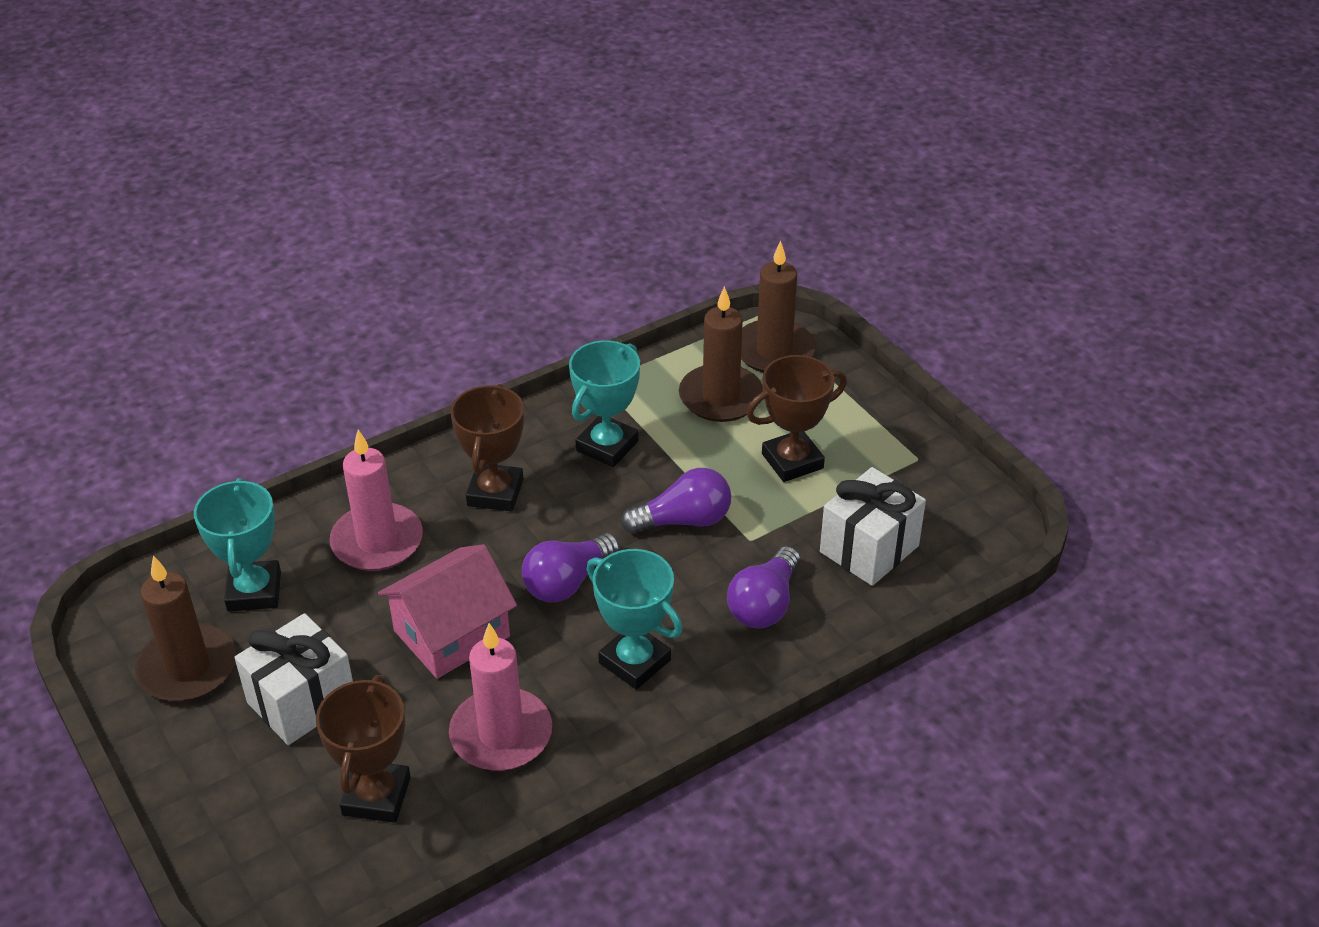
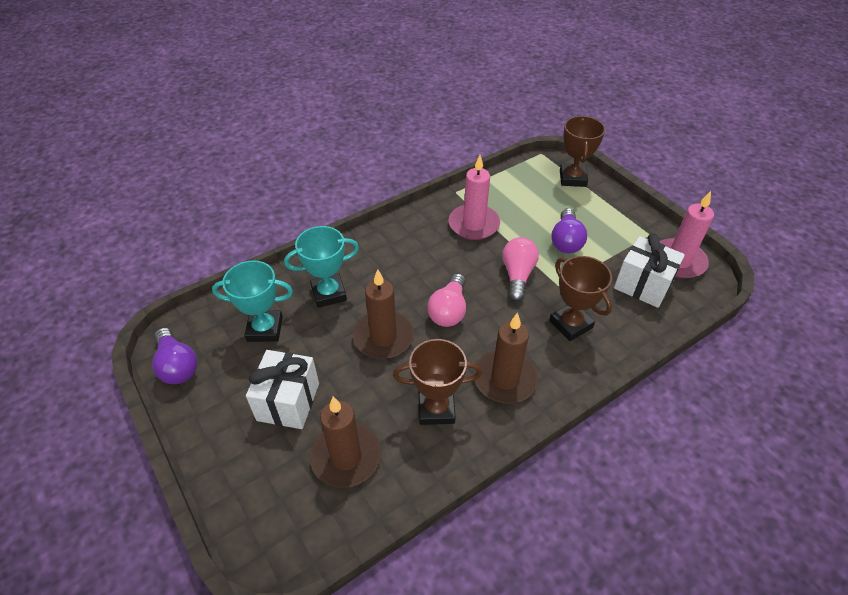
pink house: [378,544,517,679] = 1 -> none = 0
pink light bulb: none = 0 -> [427,273,466,327] [502,237,539,301] = 2
purple light bulb: [522,533,620,602] [621,468,731,534] [727,546,801,628] = 3 -> [152,328,197,384] [551,208,587,253] = 2
turquoise trophy: [194,478,281,612] [569,340,640,467] [586,549,683,690] = 3 -> [212,260,293,342] [284,226,359,308] = 2

